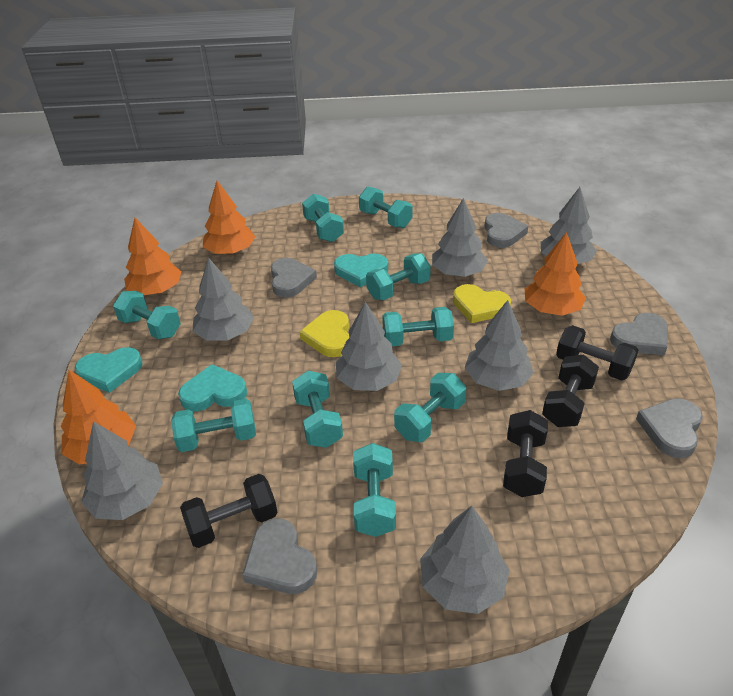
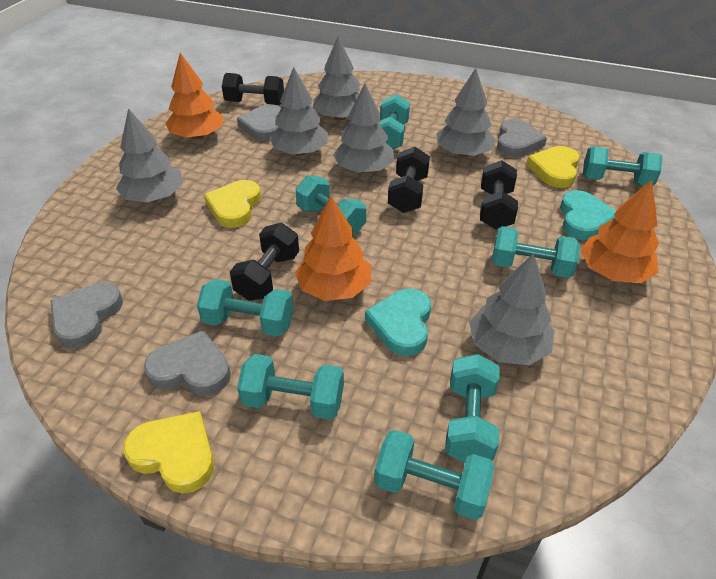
grey heart: [242,518,317,594] [271,258,317,297] [484,213,528,248] [610,313,668,355] [636,399,703,458] = 5 -> [50,282,123,348] [144,330,231,396] [237,104,281,141] [497,119,547,157] = 4
grey tree: [81,421,163,520] [193,257,254,341] [336,302,402,391] [420,506,510,614] [432,198,488,277] [465,300,534,391] [540,187,597,264] = 7 -> [116,108,183,203] [269,67,328,156] [313,36,360,120] [333,83,394,173] [436,68,496,157] [469,253,554,365] = 6
orange tree: [61,370,136,465] [124,218,182,295] [203,181,255,255] [525,232,586,316] = 4 -> [166,53,223,139] [295,196,371,301] [580,180,659,283] = 3
turquoise dumbbell: [113,291,181,339] [171,399,256,452] [292,371,343,448] [302,194,344,242] [353,443,396,537] [359,187,413,228] [366,253,431,300] [382,307,454,346] [394,373,466,442] = 9 -> [197,279,294,337] [237,354,344,420] [296,175,366,236] [374,430,495,520] [378,94,410,149] [445,354,500,463] [492,226,580,278] [583,146,662,186] = 8
turquoise heart: [75,347,143,393] [178,364,247,412] [334,253,388,287] = 3 -> [365,288,431,356] [560,190,616,240] = 2
yellow heart: [300,310,350,357] [453,284,511,323] = 2 -> [123,411,214,493] [204,180,261,228] [526,146,580,188] = 3

